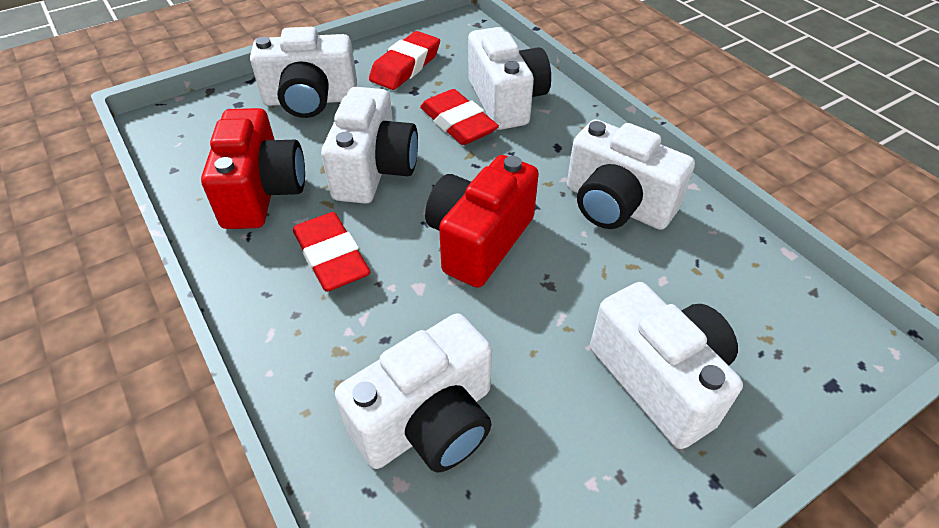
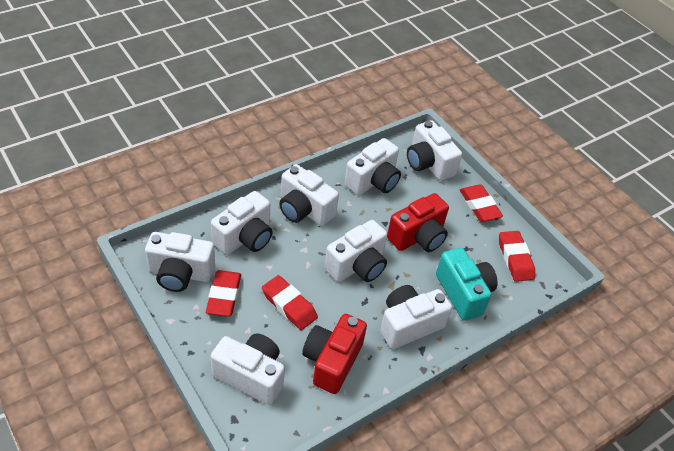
red eraser: [293,212,370,292] [369,31,440,90] [420,89,499,145] = 3 -> [206,270,241,316] [262,275,318,330] [460,184,503,222] [499,231,535,282] = 4
turquoise camera: none = 0 -> [436,248,498,321] = 1
white camera: [250,27,357,118] [321,87,418,204] [335,313,492,473] [468,27,551,130] [567,120,695,230] [590,282,743,449] = 6 -> [145,232,215,292] [211,191,273,255] [211,334,285,405] [279,164,339,226] [324,220,387,282] [344,138,401,195] [380,285,452,349] [407,120,462,181] = 8

